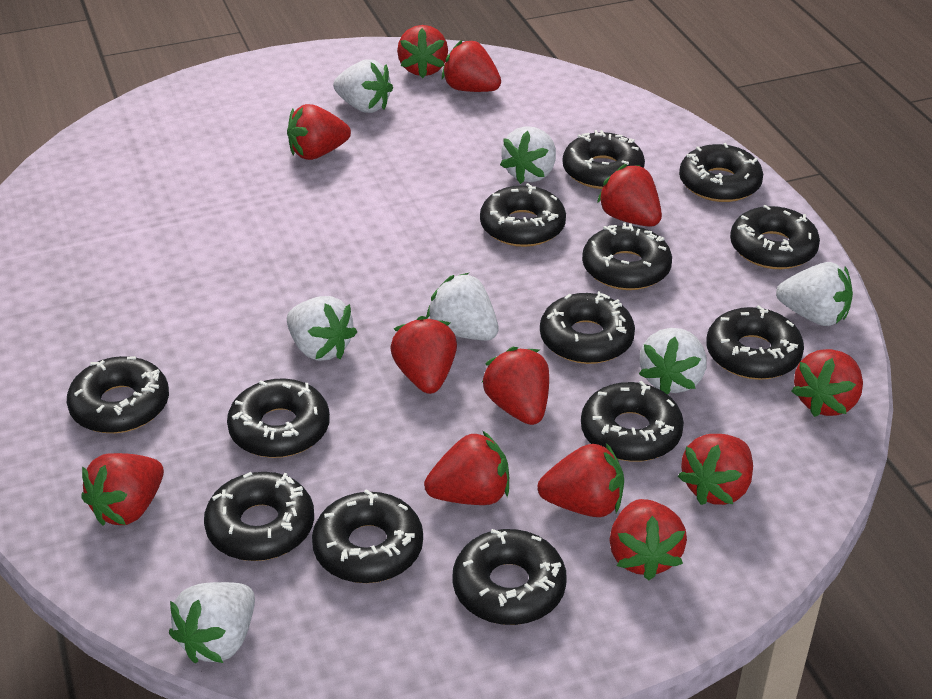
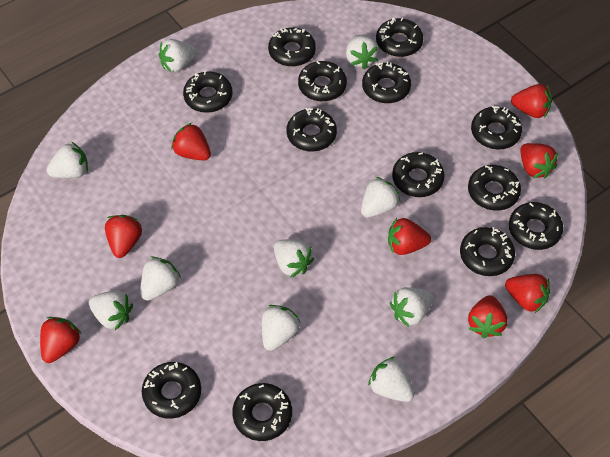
red strawberry: [81,453,164,525] [287,104,351,160] [390,316,457,394] [397,25,448,78] [424,431,509,505] [442,40,501,92] [482,347,549,425] [538,443,624,517] [597,164,662,227] [609,499,687,580] [678,434,753,505] [792,349,863,417] = 12 -> [40,317,81,363] [105,215,142,258] [171,123,211,160] [388,218,431,255] [468,295,508,338] [505,274,550,313] [511,84,552,118] [520,143,558,178] = 8
white strawberry: [169,582,255,663] [287,296,357,361] [333,59,393,113] [426,273,499,341] [500,126,556,184] [639,328,707,394] [776,262,853,326] = 7 -> [47,142,88,178] [89,290,133,330] [140,256,181,301] [159,39,197,72] [262,305,300,351] [274,239,314,278] [346,35,378,69] [361,177,400,218] [368,357,414,402] [390,287,434,327] = 10

